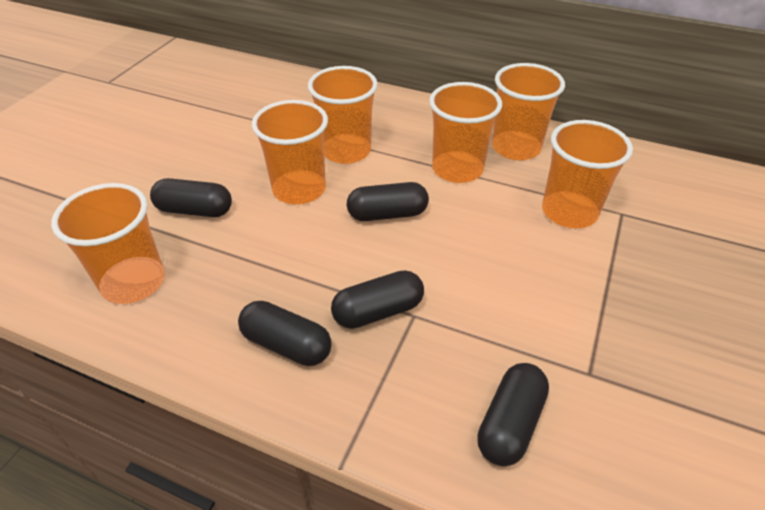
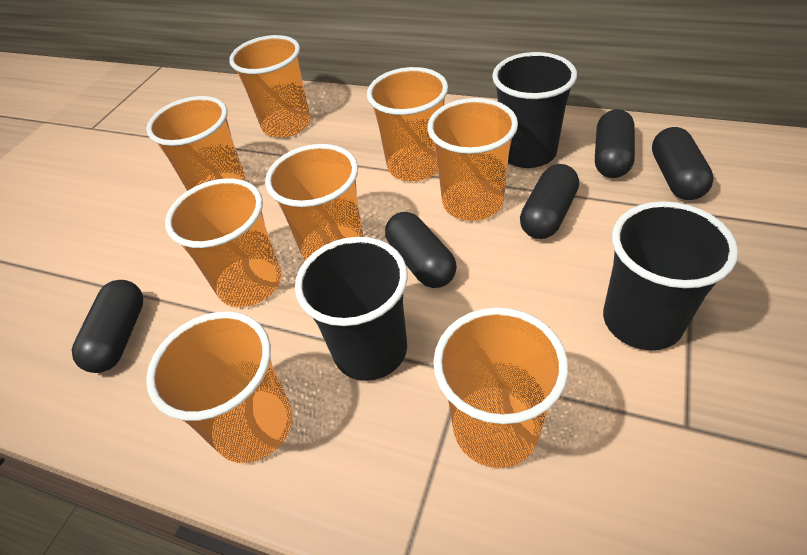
black cup: none = 0 -> [295,237,408,381] [492,52,577,168] [603,201,738,350] = 3
orange cup: [51,183,165,304] [252,100,328,204] [308,66,378,164] [429,82,502,183] [492,63,565,160] [542,120,633,228] = 6 -> [146,96,247,191] [146,311,292,463] [165,178,281,307] [229,35,311,138] [265,144,364,261] [367,67,448,181] [428,98,518,221] [433,307,568,468] = 8

